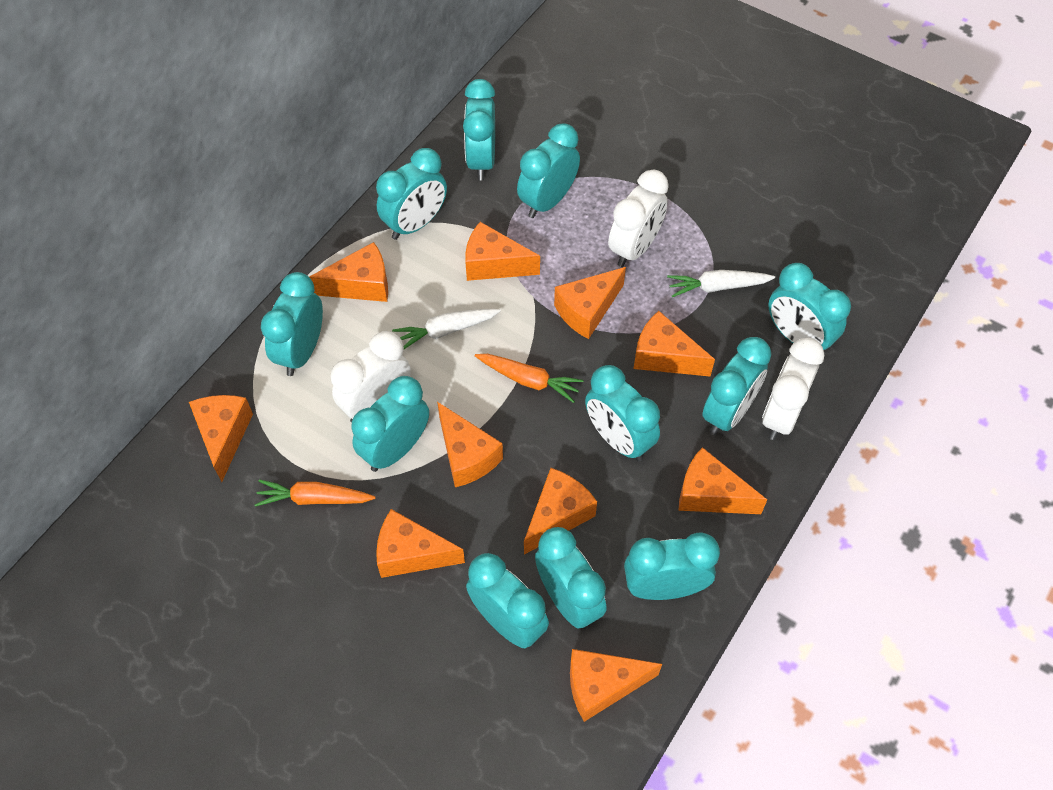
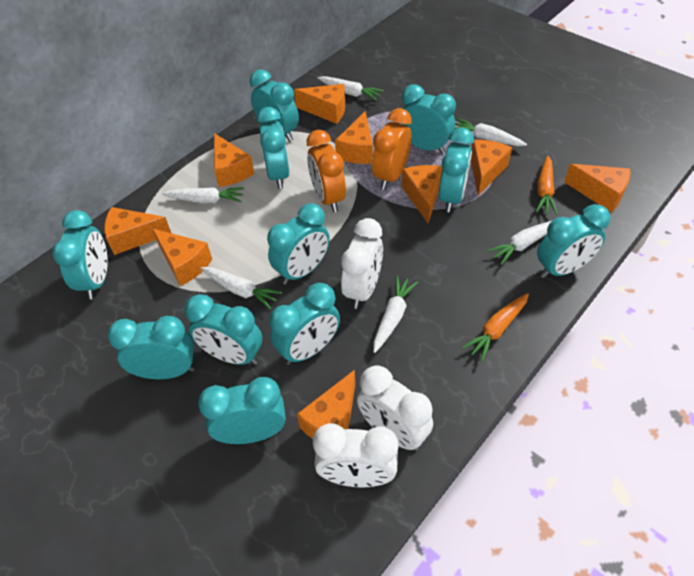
orange cheese: [189,395,253,482] [310,242,388,302] [376,509,465,578] [437,402,503,487] [465,222,540,281] [524,468,597,555] [554,267,626,339] [570,649,662,722] [634,311,715,377] [679,447,767,514] = 10 -> [104,207,171,255] [153,229,212,286] [214,133,254,187] [294,84,345,124] [297,370,355,439] [335,111,373,164] [402,165,442,223] [471,140,512,196] [564,164,630,212] = 9
orange clock: none = 0 -> [307,130,346,212] [372,108,412,190] = 2
white carrot: [392,309,501,349] [667,270,775,297] = 2 -> [162,187,244,203] [200,267,282,309] [318,76,384,101] [373,275,418,353] [454,118,527,146] [487,221,551,265] = 6

